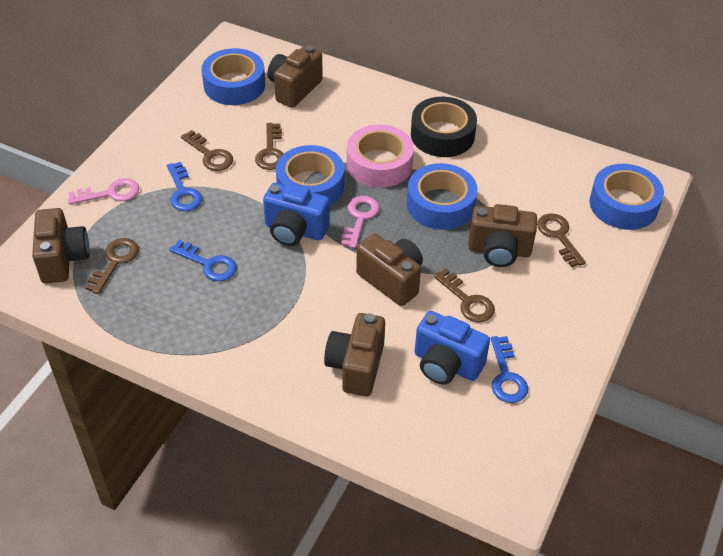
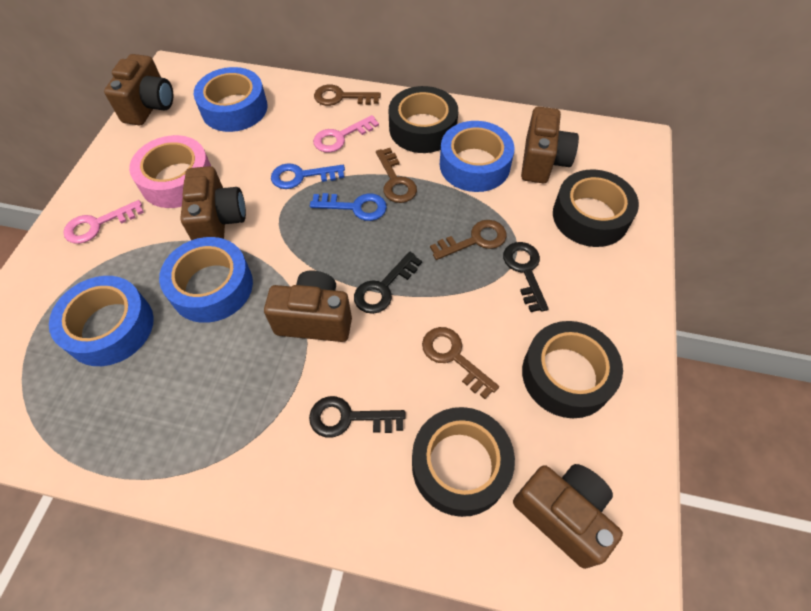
black key: none = 0 -> [309,396,406,438] [354,252,422,314] [503,242,549,312] = 3
black tape: [411,97,477,157] = 1 -> [389,86,458,153] [412,407,515,517] [522,321,623,418] [553,170,639,247] = 4
blue camera: [263,183,330,246] [415,311,490,384] = 2 -> none = 0
blue key: [167,162,202,211] [169,240,237,281] [491,336,528,403] = 3 -> [271,163,345,189] [310,193,387,221] = 2
brown key: [85,238,139,294] [181,130,233,171] [255,123,284,170] [434,268,495,322] [537,213,586,267] = 5 -> [314,85,381,106] [376,148,417,203] [422,327,499,399] [430,220,507,260] = 4

